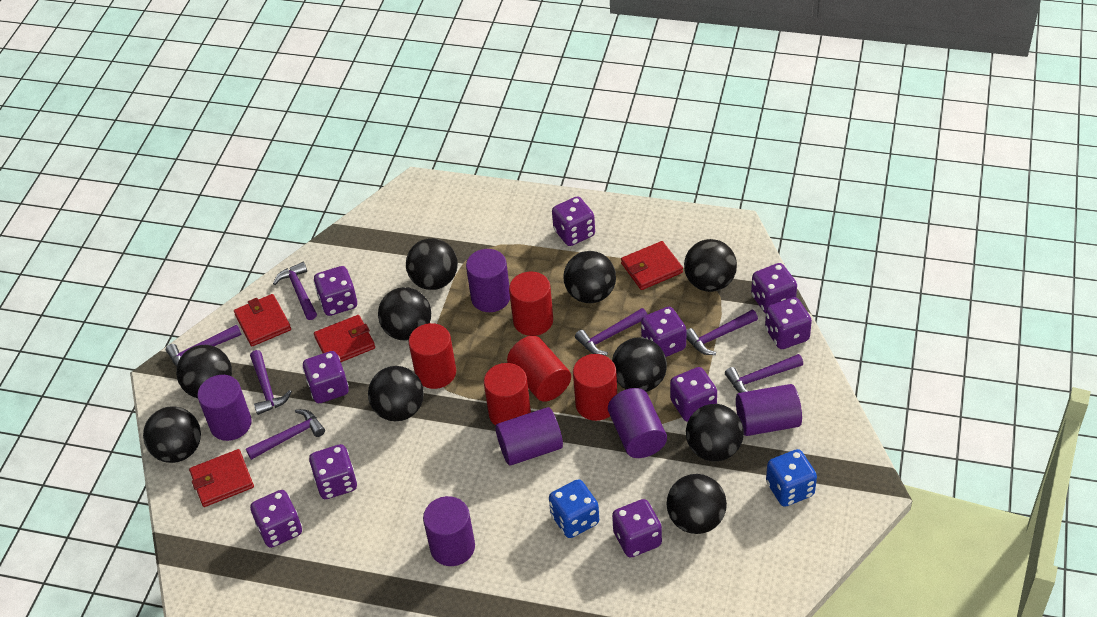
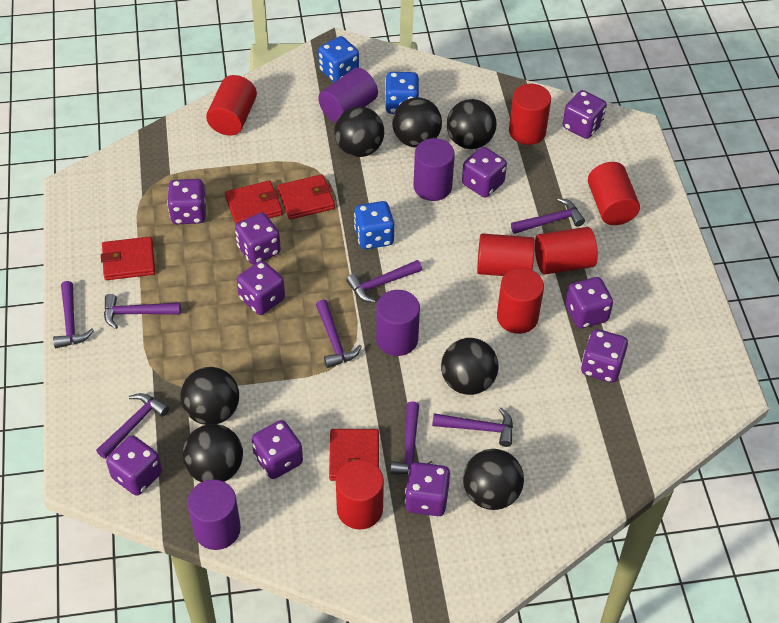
black ball: [143,406,201,463] [176,345,232,398] [368,366,424,422] [378,287,431,341] [406,238,458,290] [564,251,616,303] [612,338,667,392] [667,474,727,534] [684,239,737,292] [686,404,744,461] = 10 -> [180,367,239,425] [182,424,243,482] [334,106,384,157] [392,97,442,148] [441,338,498,395] [447,99,496,149] [463,449,524,510] = 7
blue dice: [549,479,599,538] [766,449,817,507] = 2 -> [318,36,359,82] [354,201,394,249] [385,72,419,114] = 3
purple cylinder: [197,375,252,441] [423,496,475,566] [466,249,510,312] [495,407,563,465] [608,388,667,458] [736,384,802,436] = 6 -> [187,479,241,550] [318,68,378,123] [376,290,420,356] [414,138,455,201] = 4
purple hammer: [166,324,242,367] [246,409,325,460] [250,350,292,415] [273,262,317,320] [575,308,647,355] [686,310,758,355] [725,354,803,393] = 7 -> [53,281,94,348] [96,393,169,459] [104,294,181,329] [316,300,362,368] [346,260,422,303] [390,401,434,474] [432,407,513,447] [511,198,585,234] = 8
red cylinder: [409,323,456,389] [484,363,531,426] [507,336,571,402] [509,272,553,336] [573,354,617,421] = 5 -> [206,75,257,135] [336,459,384,529] [477,233,535,276] [497,268,544,334] [509,84,551,145] [535,227,598,275] [588,162,640,225] = 7

